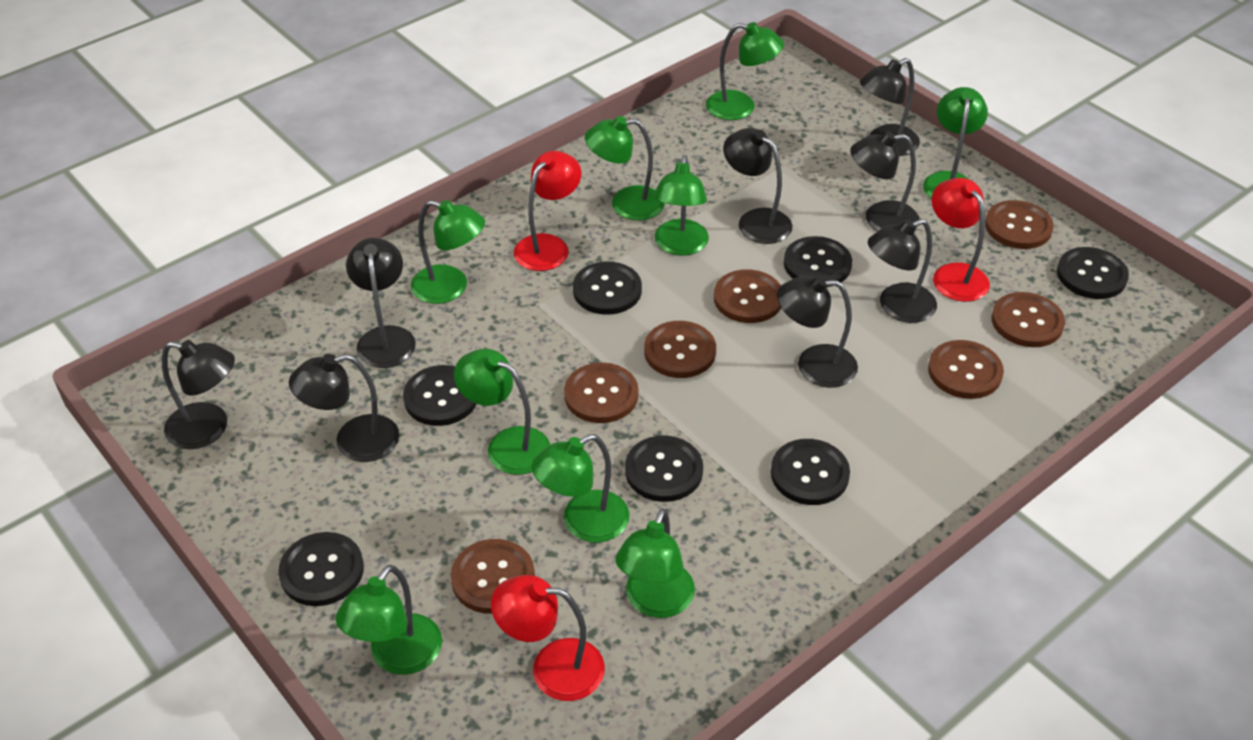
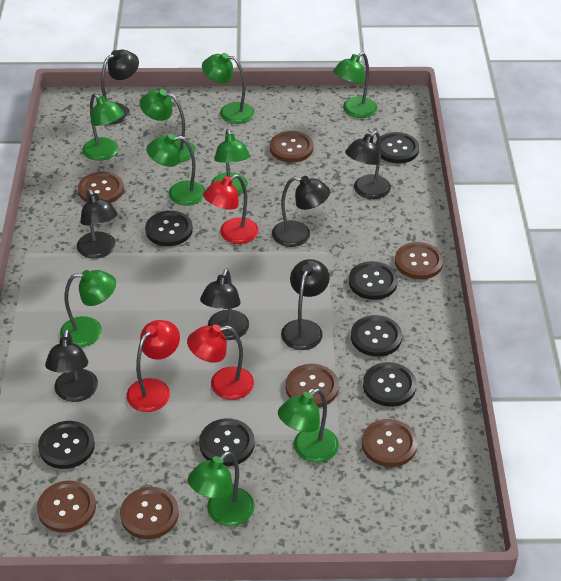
black lamp: [162,340,235,449] [289,354,399,462] [346,238,416,368] [723,128,792,244] [777,275,858,388] [850,131,919,231] [860,58,920,156] [868,219,937,323] = 8 -> [45,329,98,402] [77,189,118,259] [101,50,139,125] [200,268,249,340] [272,176,330,247] [281,259,330,350] [345,131,391,199] = 7

